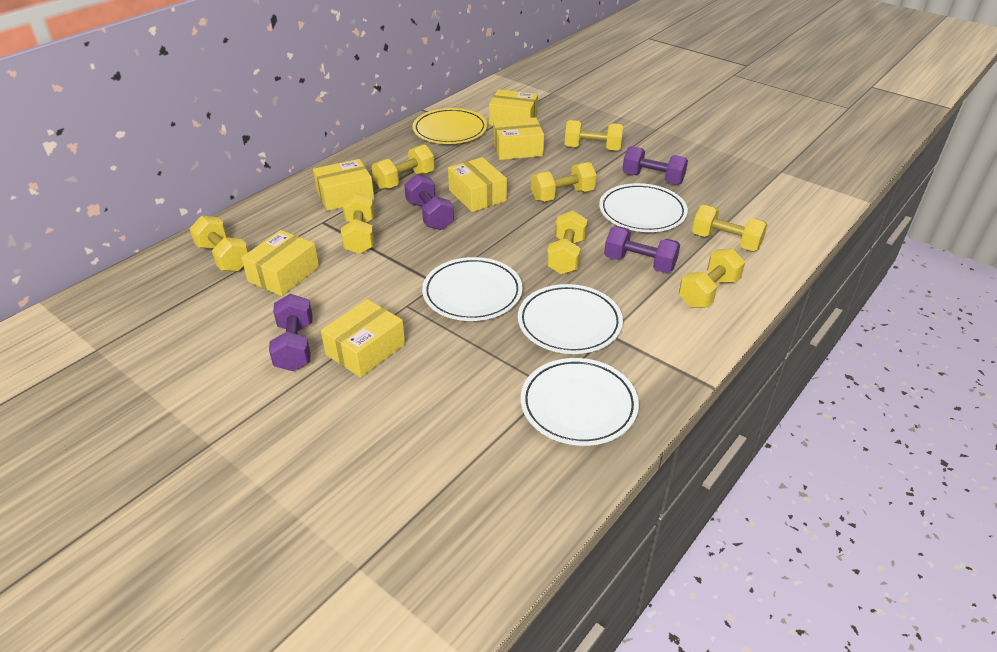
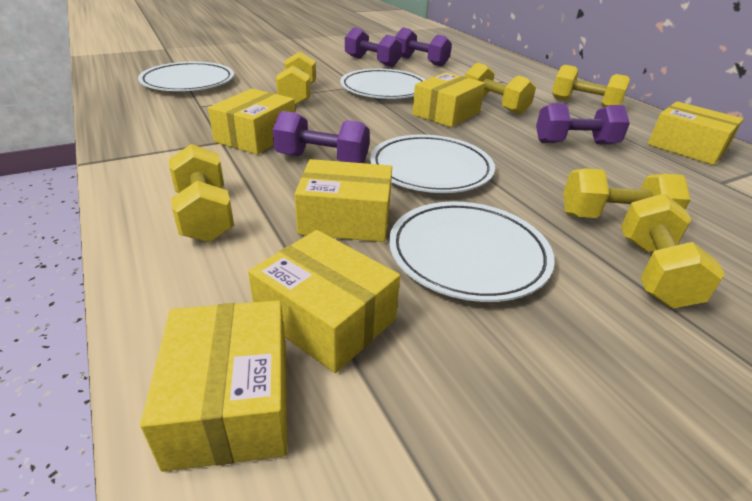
yellow dumbbell: [189,215,249,272] [341,192,374,254] [372,145,435,190] [531,162,597,201] [546,211,587,274] [565,120,623,151] [679,248,745,307] [692,205,768,251] = 8 -> [169,144,234,242] [276,51,316,105] [465,62,536,115] [552,65,630,107] [563,168,690,218] [621,193,725,308] = 6
yellow plate: [413,108,487,144] = 1 -> none = 0

